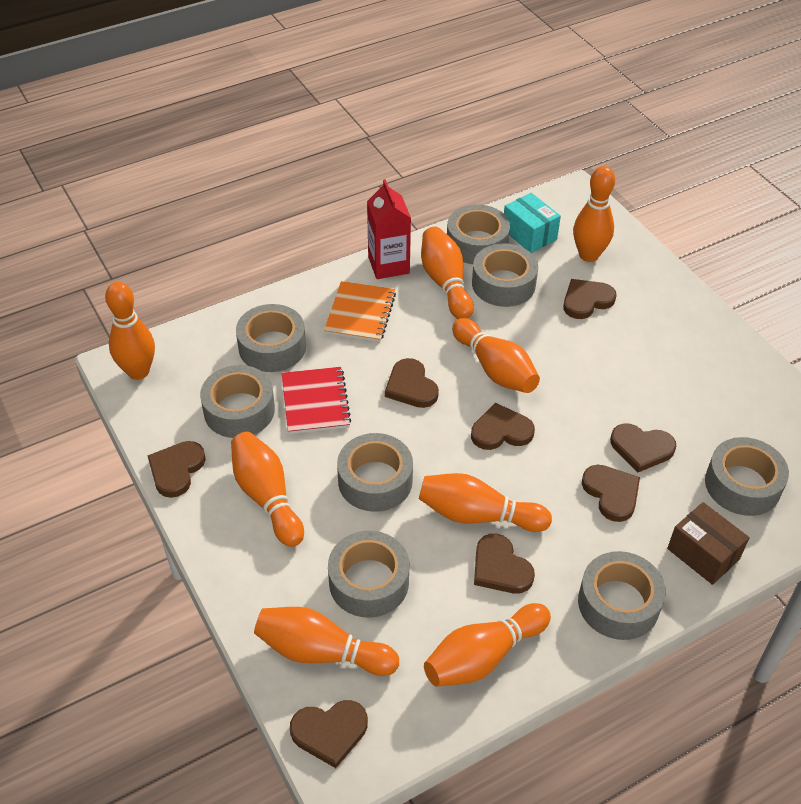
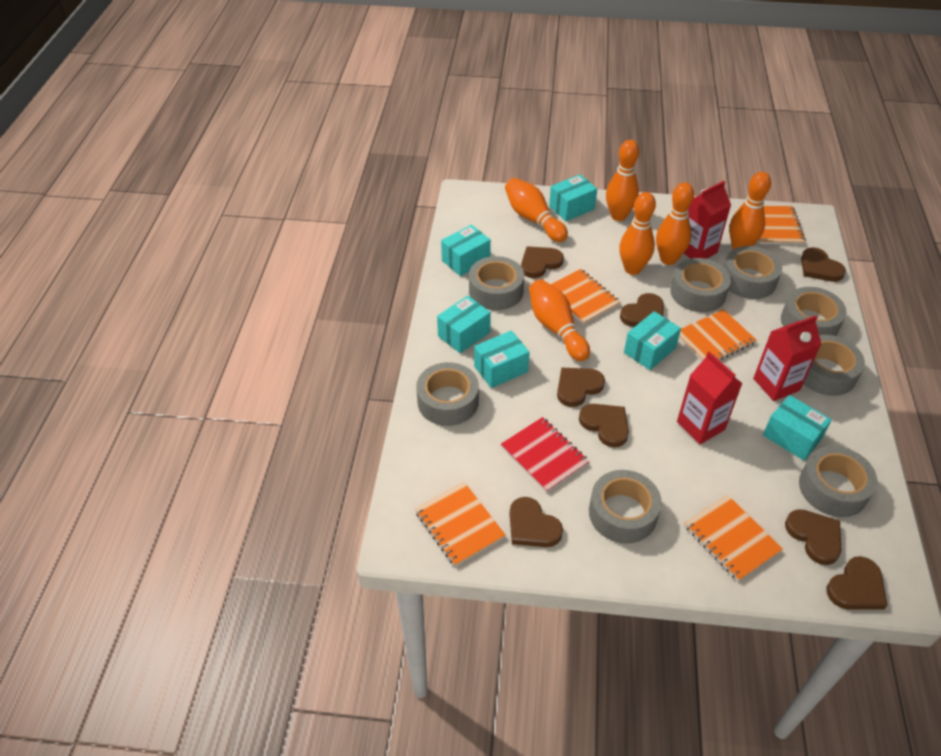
brown box: [667,502,750,585] = 1 -> none = 0
orange bowling pin: [105,282,155,380] [231,432,304,547] [254,607,399,676] [419,473,552,532] [421,227,474,319] [424,603,551,687] [452,318,540,393] [573,166,615,262] = 8 -> [505,178,568,242] [529,279,590,361] [606,140,639,221] [619,192,656,275] [656,182,694,265] [729,172,771,249] = 6
orange notebook: [324,281,396,342] = 1 -> [415,482,506,567] [550,269,620,325] [679,309,757,361] [684,495,783,581] [758,206,806,245] = 5
red carton: [367,179,411,279] = 1 -> [677,352,742,444] [684,181,731,259] [753,315,821,401] = 3
turquoise box: [504,193,561,253] = 1 -> [437,296,491,353] [441,225,491,276] [474,330,530,388] [549,174,597,221] [624,311,681,370] [763,395,832,460] = 6

